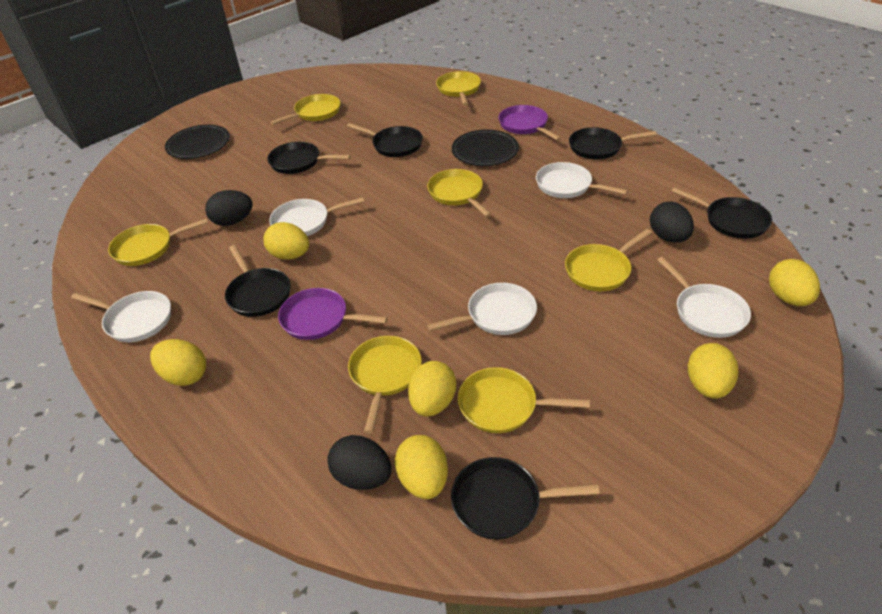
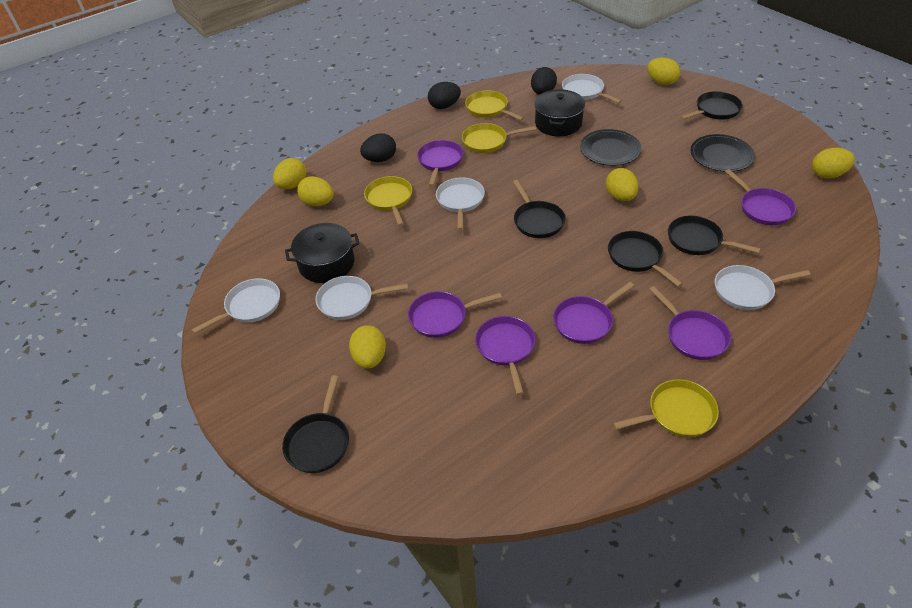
black pan: [225,245,291,317] [267,142,351,174] [347,123,423,157] [451,457,600,539] [569,127,657,160] [671,187,772,239] = 6 -> [282,375,349,473] [513,180,566,238] [608,231,683,287] [668,216,761,255] [680,91,743,120] = 5
black pot: none = 0 -> [285,223,360,283] [534,89,585,136] = 2
purple pan: [278,288,388,340] [498,105,561,141] = 2 -> [408,291,502,338] [417,140,463,187] [475,316,536,395] [553,282,634,344] [649,286,731,360] [725,169,796,225] = 6
yellow pan: [108,218,208,266] [270,94,341,125] [348,336,422,434] [427,169,492,217] [436,71,481,106] [458,367,590,433] [565,229,652,291] = 7 -> [364,176,412,226] [462,123,536,153] [465,90,524,121] [613,379,719,437] = 4

